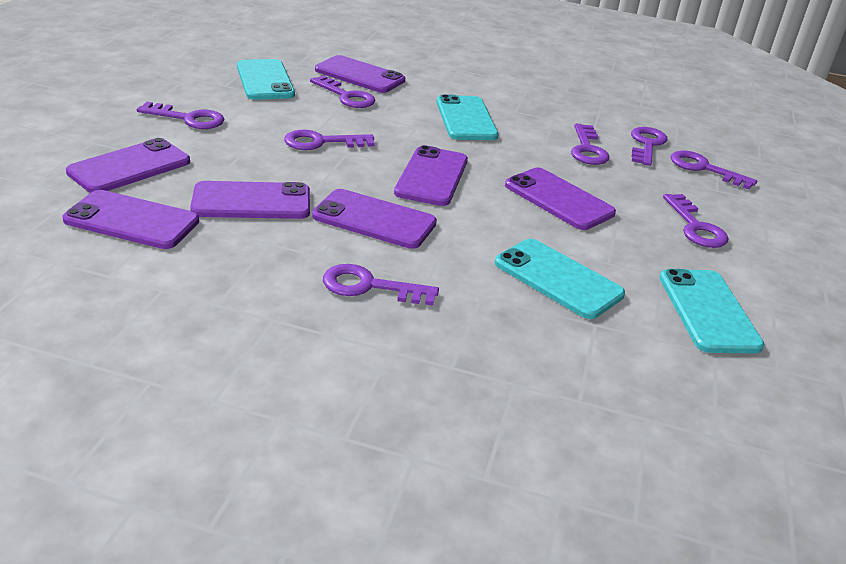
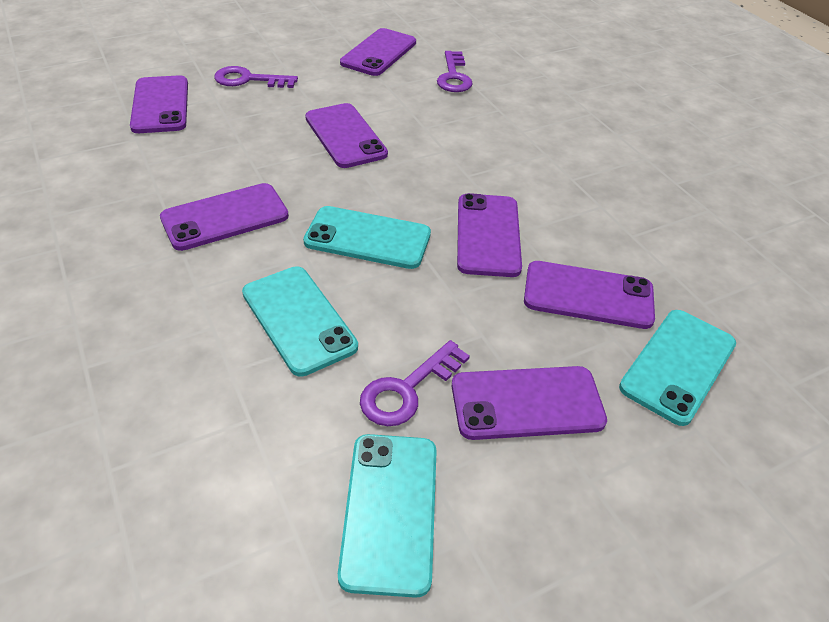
purple key: [137,102,224,129] [284,130,375,150] [310,75,376,108] [323,264,439,306] [571,124,609,165] [631,127,668,166] [663,194,728,248] [671,151,757,190] = 8 -> [214,66,298,88] [360,340,470,426] [437,51,473,92] = 3

